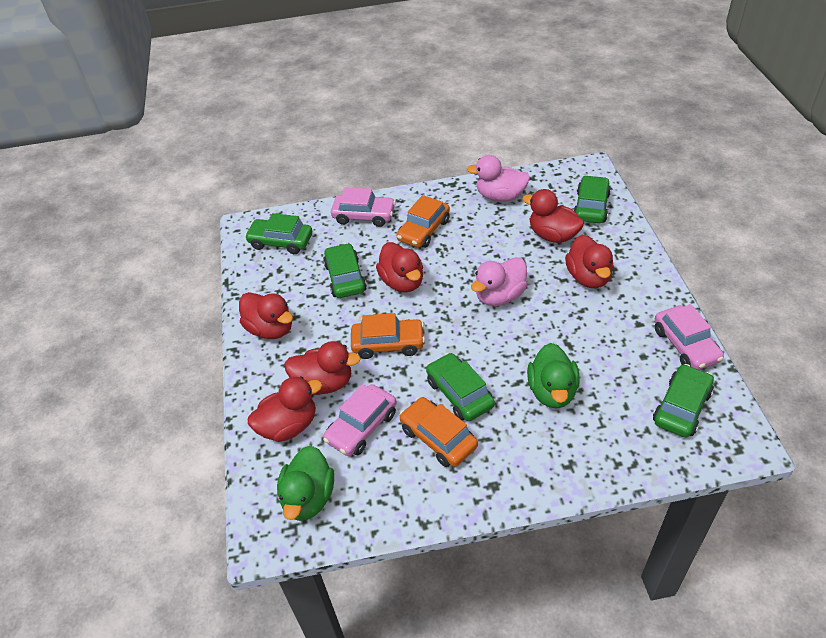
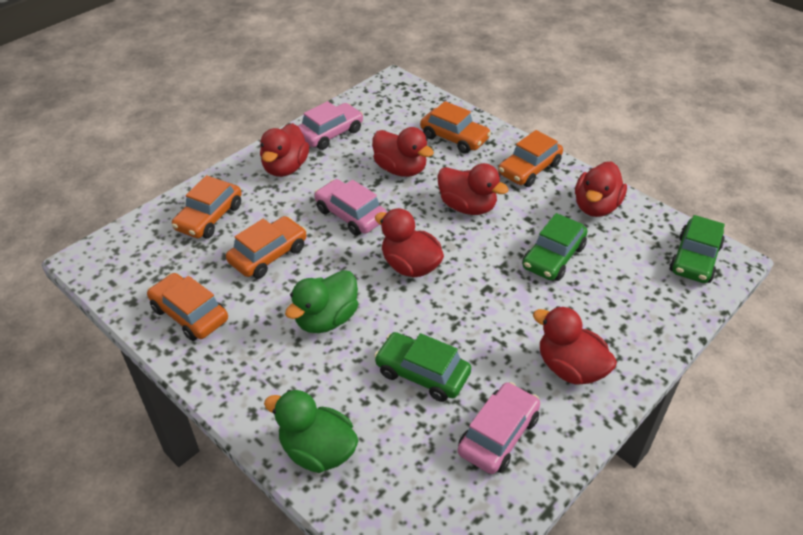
green car: [245,213,312,254] [323,243,367,298] [426,353,495,421] [573,175,611,223] [653,364,714,437] = 5 -> [374,332,471,402] [522,213,588,281] [669,215,725,283] = 3
orange car: [351,313,425,359] [396,195,450,248] [399,397,478,467] = 3 -> [147,273,228,341] [172,175,242,238] [226,216,307,279] [420,101,491,154] [498,130,563,187] = 5
pink duck: [467,155,530,202] [471,257,527,306] = 2 -> none = 0

